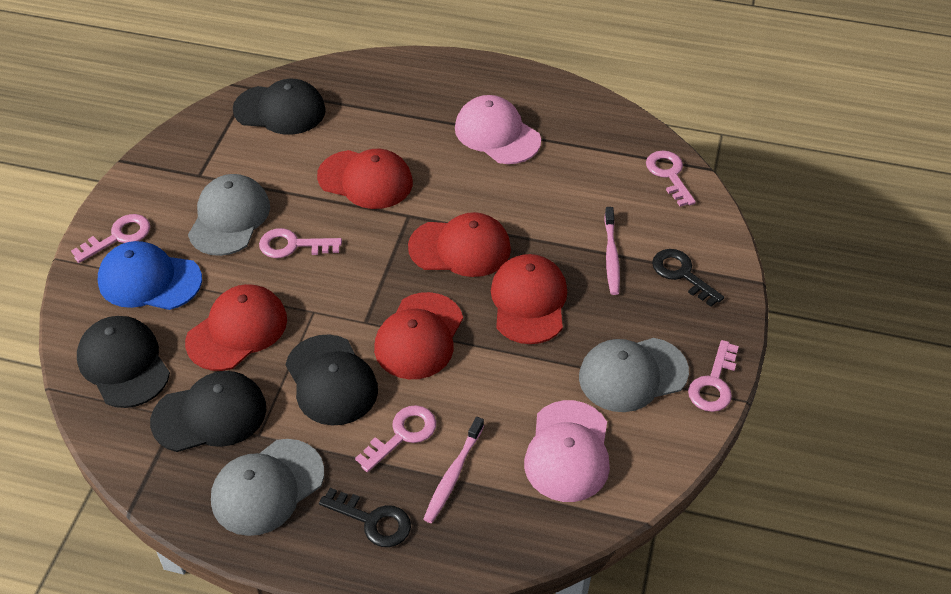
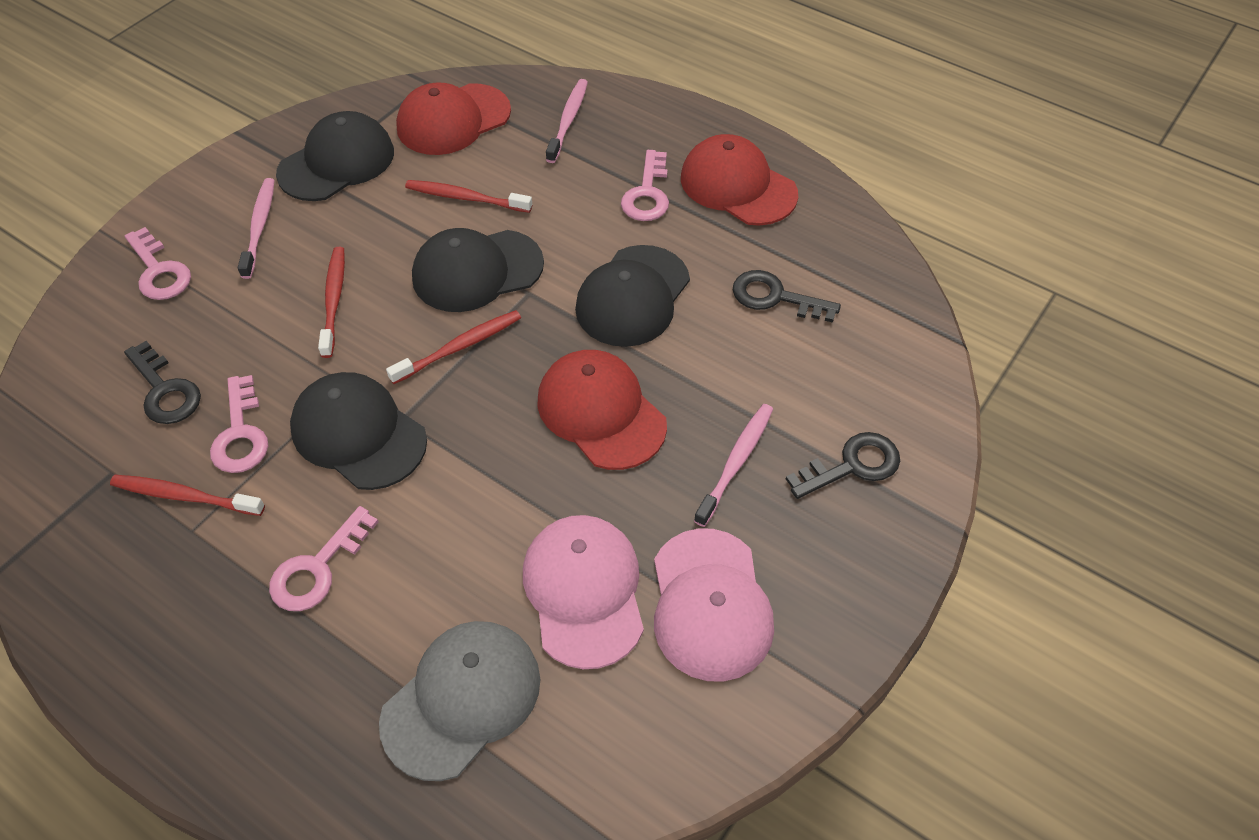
black key: [319,488,411,547] [652,249,724,307] = 2 -> [124,341,201,424] [733,270,841,323] [786,432,900,499] = 3
blue cap: [98,241,202,310] = 1 -> none = 0
grey cap: [188,174,270,256] [211,439,324,536] [579,338,689,412] = 3 -> [379,621,540,781] = 1
pink key: [71,214,150,263] [259,228,342,258] [355,405,436,472] [646,151,696,207] [688,340,739,412] = 5 -> [125,227,191,300] [210,375,268,473] [269,506,379,611] [621,150,669,221] = 4
pink toothbrush: [423,417,484,523] [604,207,620,295] = 2 -> [238,178,274,279] [546,79,588,163] [694,404,773,527] = 3
red cap: [185,284,287,371] [317,149,413,209] [374,292,463,379] [408,212,511,277] [491,254,567,344] = 5 -> [396,82,511,155] [537,350,667,470] [681,134,798,226] = 3
red toothbrush: none = 0 -> [110,475,265,516] [318,247,345,358] [386,310,521,384] [405,180,532,213] = 4

